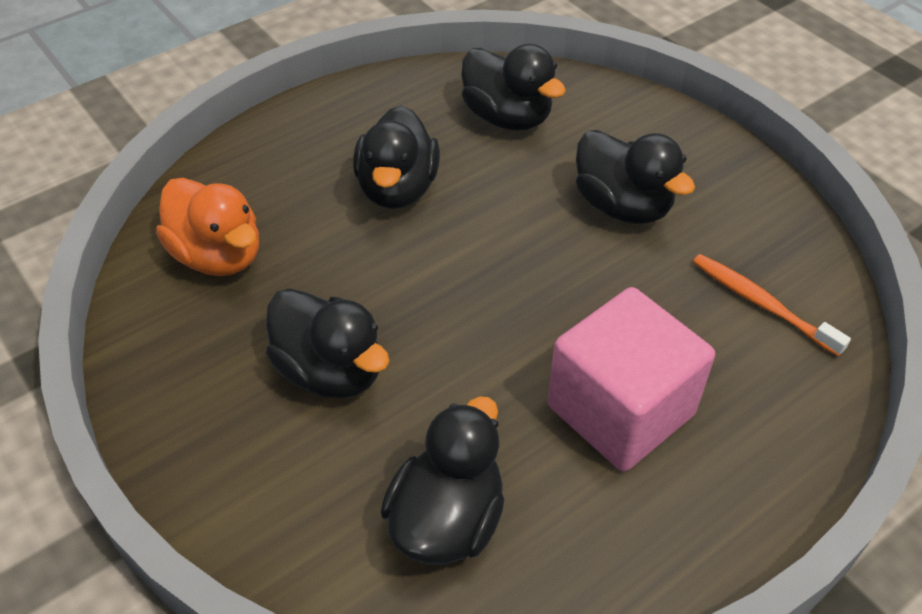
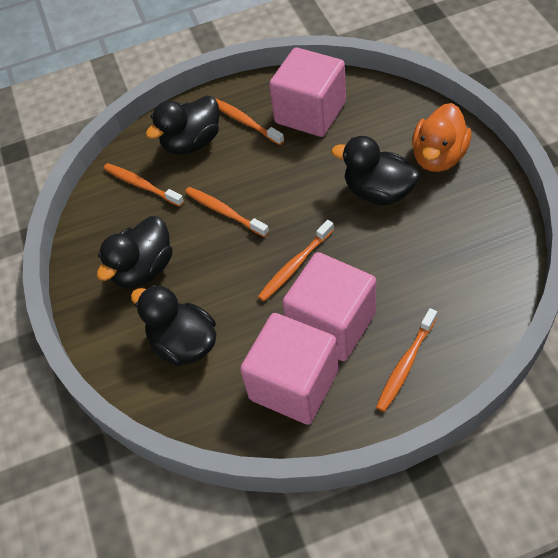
black duck: [266,288,389,398] [353,105,440,209] [381,396,505,565] [461,44,566,130] [576,130,695,224] = 5 -> [97,216,172,289] [131,285,216,366] [146,96,219,155] [331,136,420,205] = 4
orange toothbrush: [693,254,851,357] = 1 -> [103,163,184,207] [185,187,269,237] [215,98,284,145] [258,220,334,301] [376,308,437,412] = 5
pink cube: [547,287,715,471] = 1 -> [240,313,339,425] [269,48,346,137] [282,252,376,361] = 3

